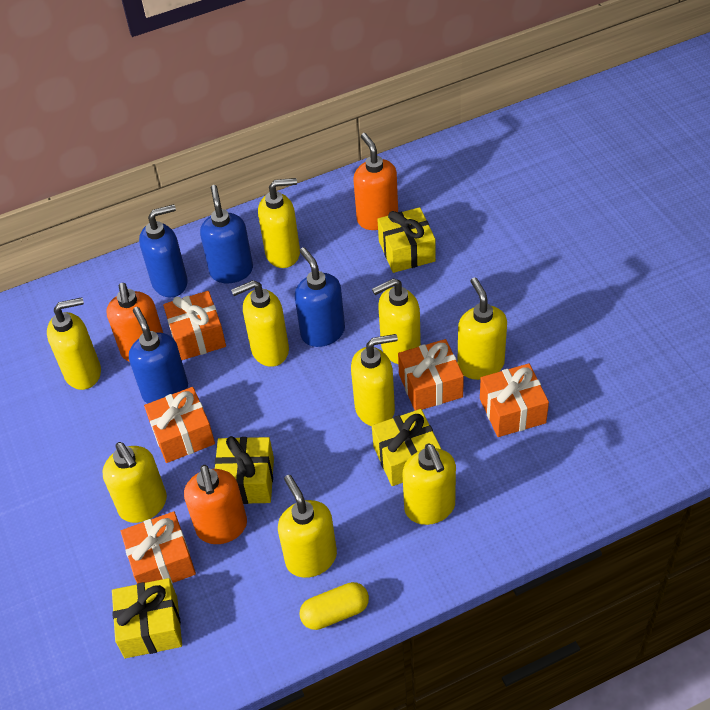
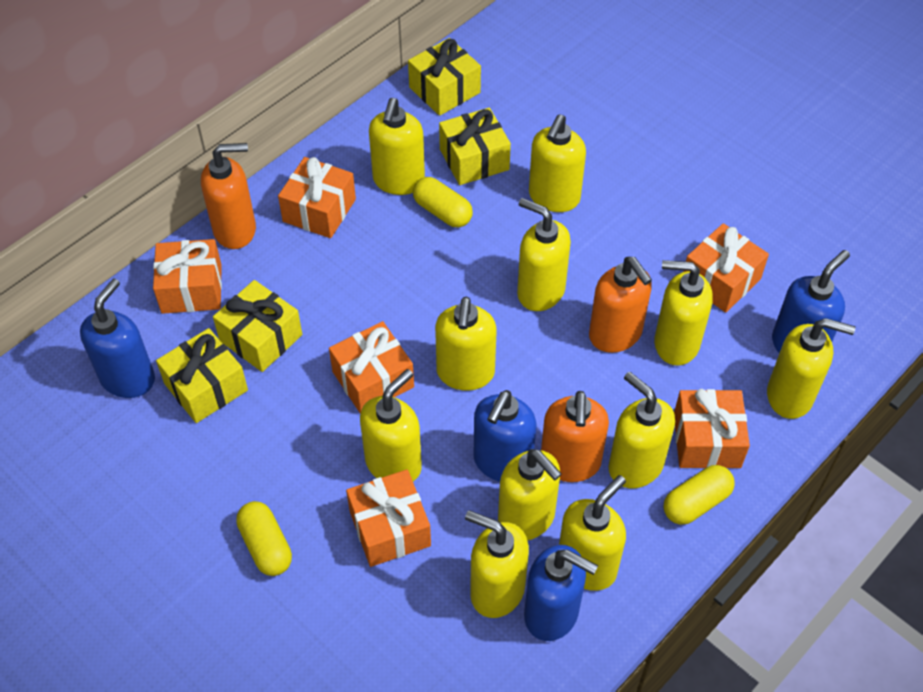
orange gift: [121,511,196,584] [144,387,215,463] [163,291,226,360] [398,339,464,411] [480,363,549,437] = 5 -> [153,239,222,314] [278,157,356,238] [329,321,414,414] [346,469,431,567] [674,389,750,468] [683,223,769,313] = 6
yellow capsule: [299,582,369,630] = 1 -> [236,501,292,576] [413,177,473,227] [664,465,735,525] = 3
yellow soap dispenser: [47,297,101,390] [102,442,167,523] [231,280,289,367] [258,178,300,268] [278,475,337,578] [351,334,398,426] [372,278,421,364] [403,444,456,525] [457,277,507,380] = 9 -> [360,369,422,481] [369,98,425,195] [435,297,497,391] [465,510,529,618] [498,449,562,541] [517,198,571,311] [529,114,586,212] [559,475,626,591] [608,372,675,488] [654,260,713,366] [767,318,855,419] = 11

